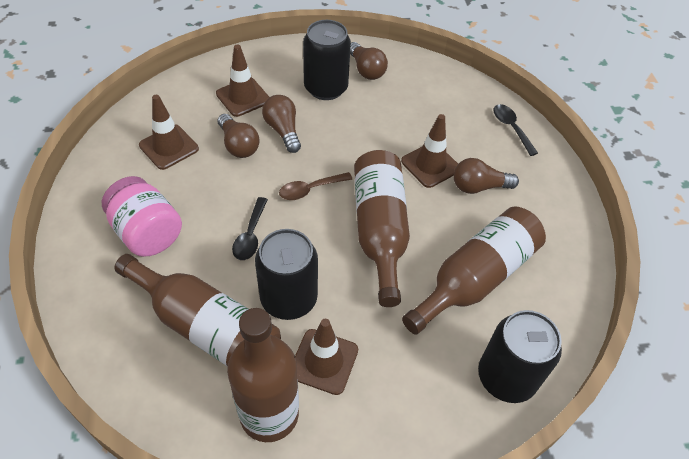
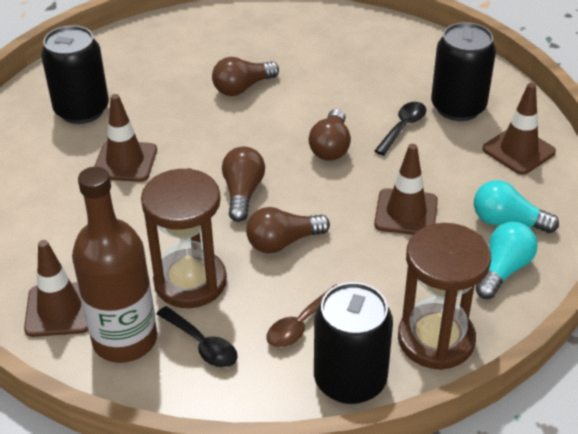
brown bottle: [114,254,281,367] [227,308,299,442] [354,150,410,307] [402,207,546,335] = 4 -> [72,167,157,363] = 1
brown hourglass: none = 0 -> [141,168,227,308] [398,223,491,370] = 2
pink jar: [102,176,182,257] = 1 -> none = 0
turquoise light bulb: none = 0 -> [474,180,559,233] [475,222,538,299] = 2

